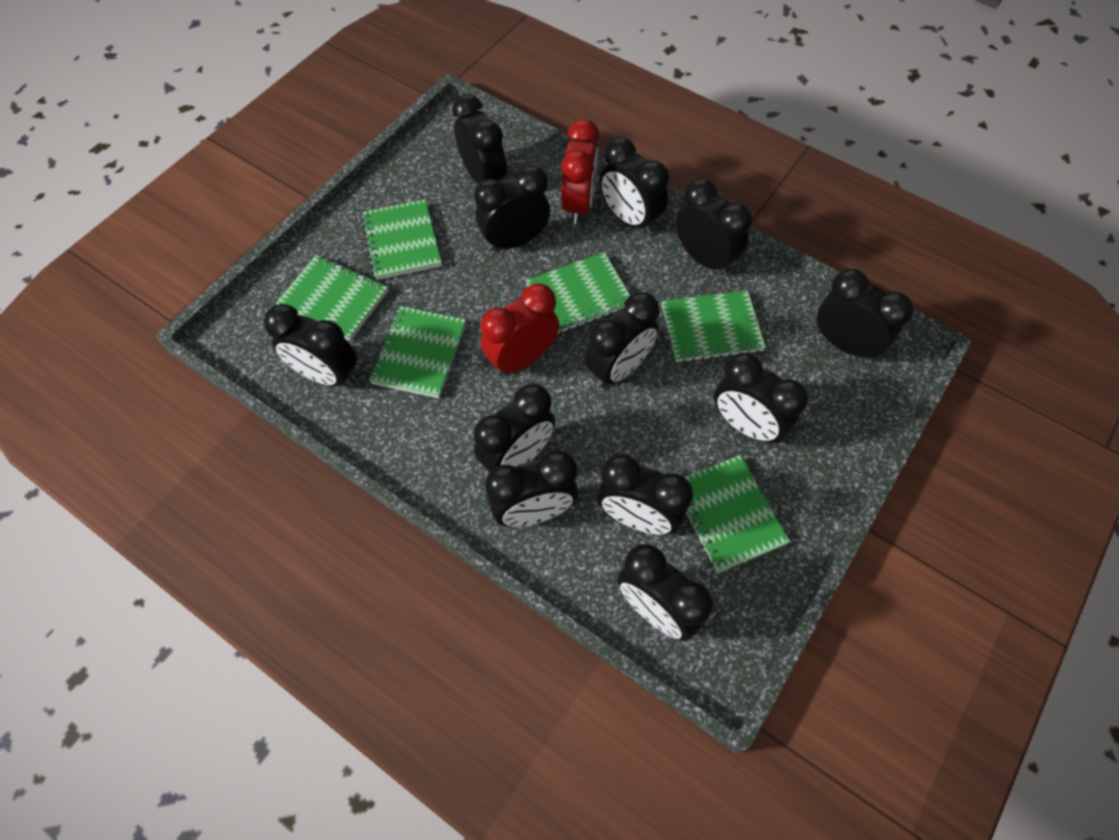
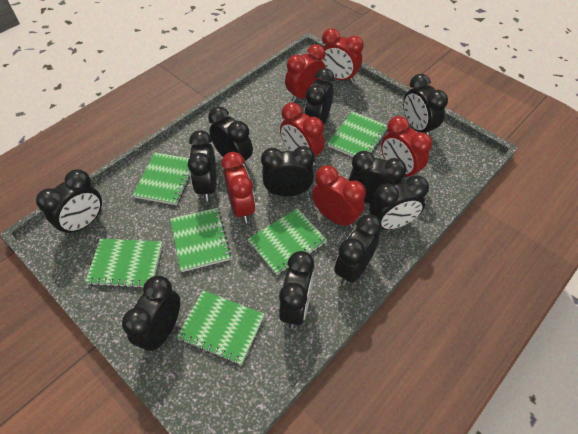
black clock: [264,304,357,387] [452,94,507,184] [474,165,550,251] [474,383,555,472] [485,450,578,527] [585,292,659,388] [597,454,693,535] [600,137,669,234] [617,544,713,641] [676,178,752,276] [714,353,808,444] [817,268,914,361] = 12 -> [36,169,102,236] [122,276,180,353] [188,130,216,201] [208,107,253,168] [261,146,315,196] [279,251,314,329] [304,68,334,124] [334,215,382,286] [349,151,406,204] [369,175,429,230] [403,74,448,136] = 11
red clock: [480,283,559,376] [561,119,599,225] = 2 -> [222,152,256,223] [280,102,325,165] [285,44,326,103] [312,165,366,228] [321,28,364,83] [381,116,432,177] = 6

